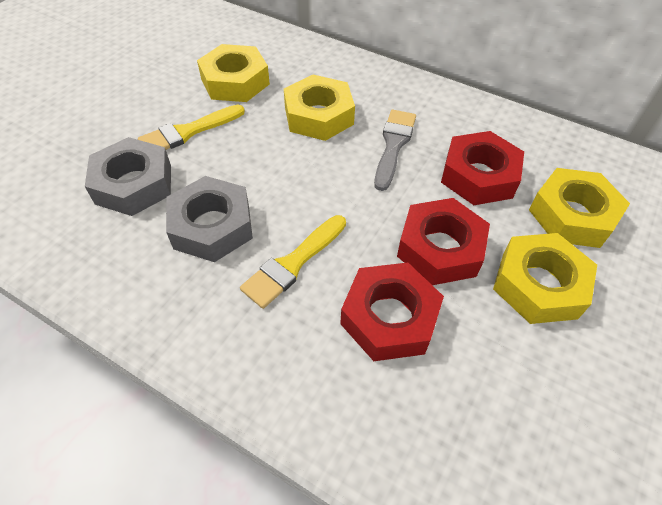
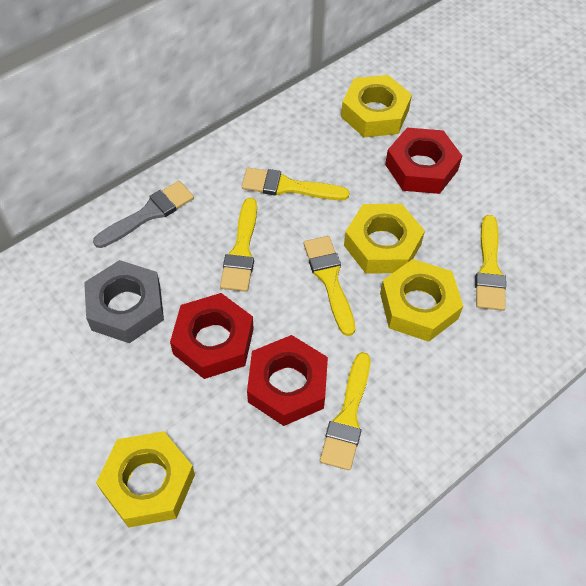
grey nut: [85,137,171,216] [166,176,253,262] = 2 -> [84,260,164,343] = 1
yellow brush: [138,105,245,150] [240,215,346,309] = 2 -> [220,198,257,292] [242,168,349,200] [304,236,355,336] [320,352,371,470] [475,215,506,311] = 5

